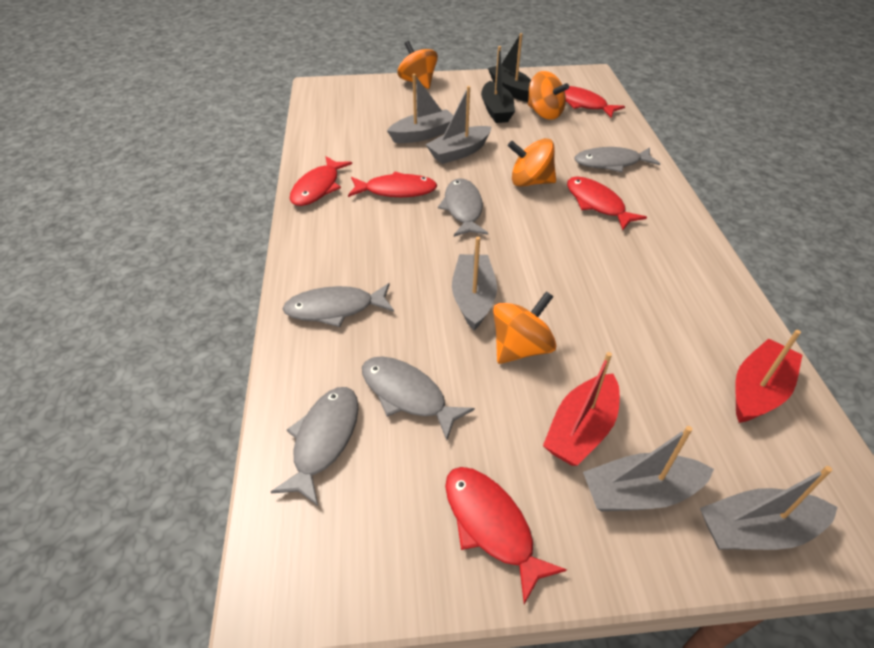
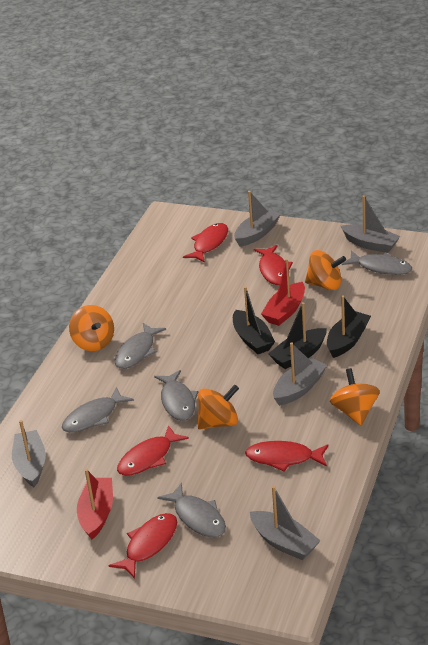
black boat: [481,46,515,123] [488,33,531,102] = 2 -> [233,286,275,354] [268,302,327,369] [327,295,371,358] = 3

